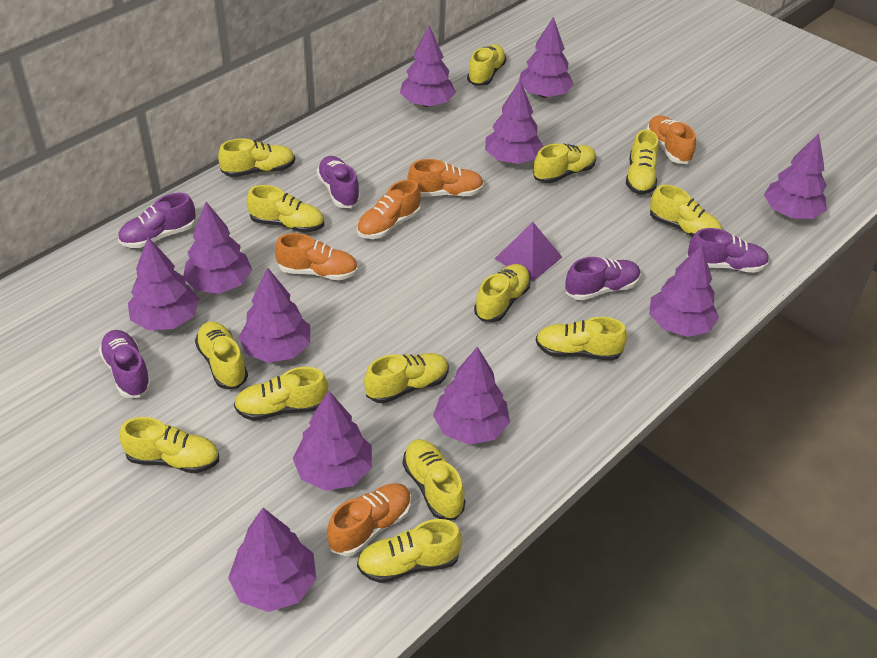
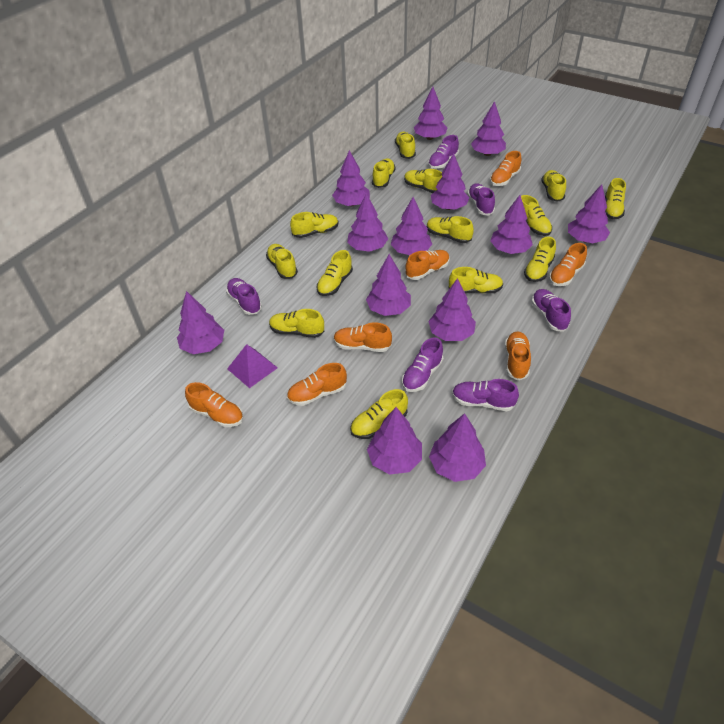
orange shoe: [275,233,358,280] [327,483,411,556] [357,179,421,239] [407,159,484,197] [647,115,696,164] = 5 -> [185,382,243,427] [287,363,347,406] [334,322,392,352] [405,250,450,280] [490,151,521,186] [505,331,531,380] [549,243,587,286] = 7
purple shoe: [99,330,152,398] [118,193,196,248] [317,156,361,208] [565,257,641,300] [687,228,769,273] = 5 -> [226,278,262,315] [402,337,443,392] [428,135,459,169] [452,379,519,411] [467,183,495,215] [531,289,571,332] = 6
purple tree: [128,237,199,330] [183,202,252,294] [228,508,316,612] [239,267,310,363] [293,391,372,491] [400,25,456,107] [433,347,510,445] [485,80,543,164] [519,17,574,98] [649,244,719,337] [764,134,827,219] = 11 -> [177,291,224,354] [332,150,370,206] [347,193,388,252] [366,254,411,316] [367,407,422,475] [391,197,432,255] [414,87,447,140] [428,278,476,341] [429,413,486,482] [431,153,469,210] [471,101,506,156] [490,195,533,254] [568,184,610,243] = 13

